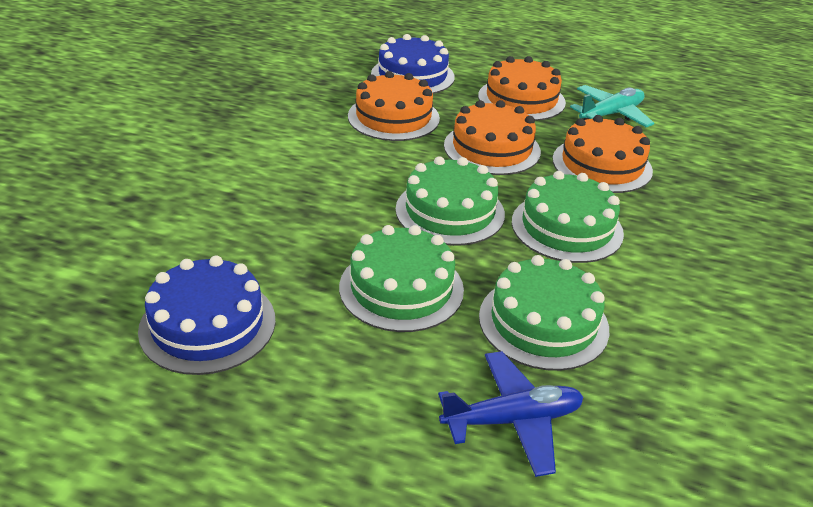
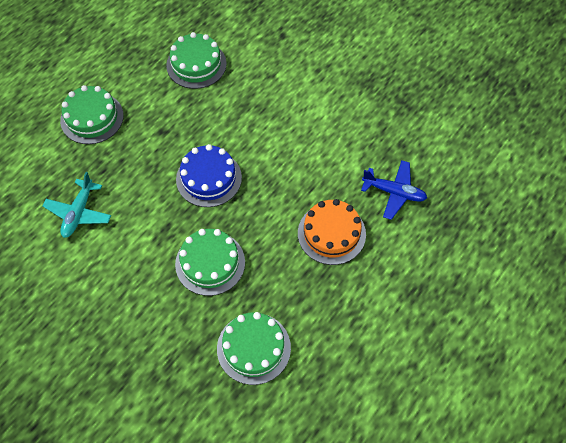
blue cake: [138,256,276,375] [371,34,455,94] = 2 -> [176,144,242,207] = 1
orange cake: [348,71,440,141] [444,100,541,175] [478,56,566,121] [553,115,653,193] = 4 -> [298,199,366,265] = 1

